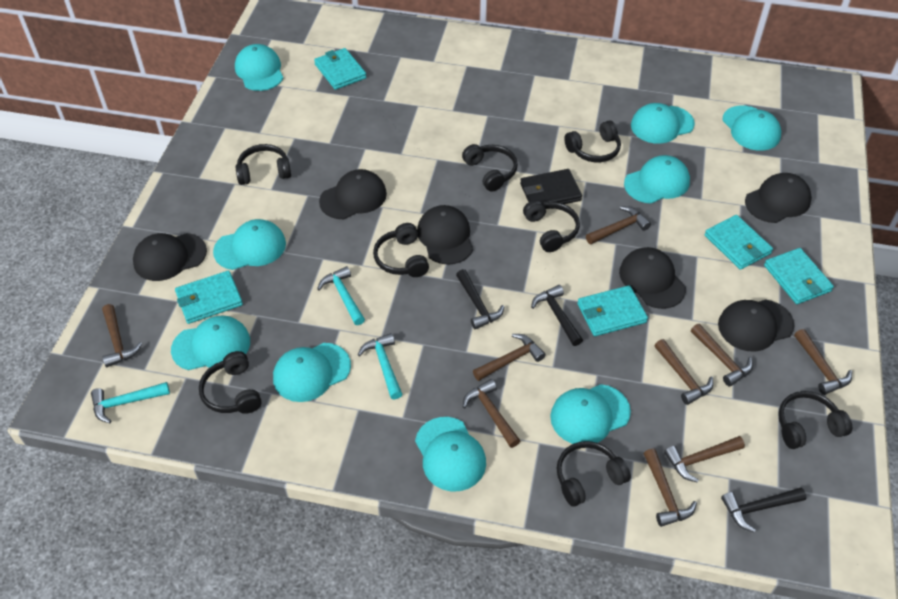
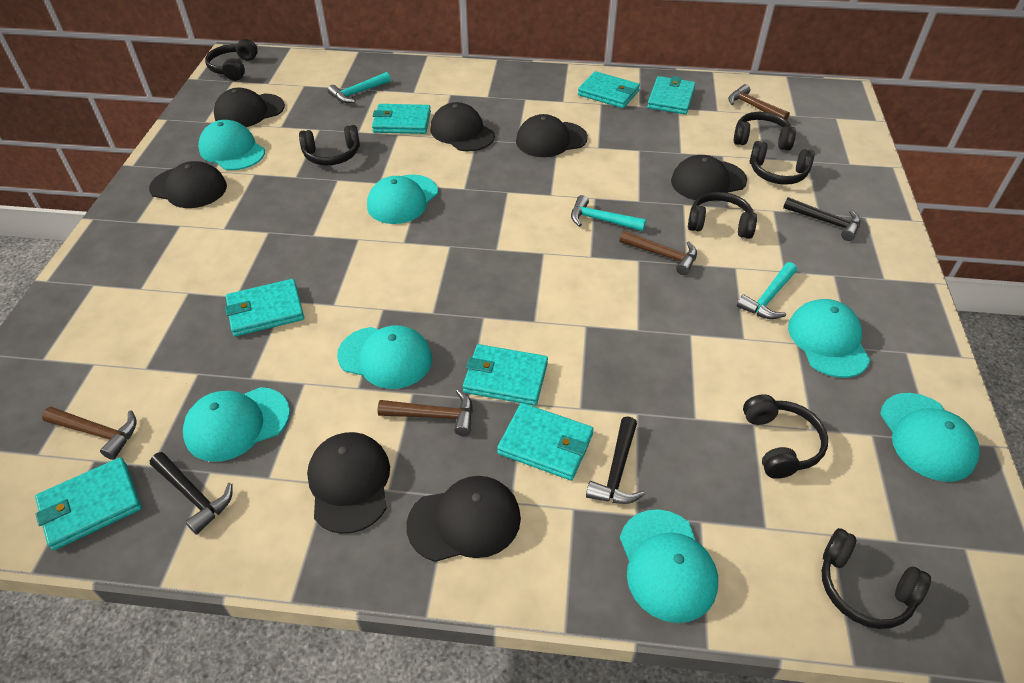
black cap: [133,233,207,281] [319,169,387,219] [417,205,473,265] [619,247,686,309] [718,299,795,352] [745,173,812,223] = 6 -> [149,161,227,208] [214,87,285,127] [307,432,390,534] [406,476,521,562] [430,102,495,151] [516,114,588,157] [671,155,747,200] = 7
black headphones: [199,351,262,414] [236,144,291,185] [373,223,429,277] [462,144,518,192] [523,200,580,252] [557,441,631,507] [564,120,621,162] [778,391,852,449] = 8 -> [205,39,258,81] [299,125,360,166] [688,192,757,239] [734,112,796,151] [743,394,828,479] [750,141,815,185] [821,528,931,629] = 7
black wallet: [520,169,582,204] = 1 -> none = 0
brown hammer: [102,304,142,367] [463,379,520,448] [473,334,546,381] [586,206,651,244] [643,448,697,527] [654,339,713,405] [664,436,745,483] [691,324,753,387] [794,329,852,395] = 9 -> [42,407,137,460] [377,389,473,436] [620,230,697,275] [728,84,790,120] = 4
turquoise cap: [171,315,250,370] [213,219,286,270] [235,44,283,91] [273,343,351,402] [415,417,486,492] [550,384,631,444] [624,155,690,204] [631,103,695,144] [722,106,781,151] = 9 -> [183,387,290,462] [198,120,265,170] [337,325,432,389] [367,175,438,224] [620,509,718,623] [788,299,870,378] [880,393,980,482] = 7
turquoise wallet: [175,270,243,324] [314,48,367,90] [577,285,648,336] [705,215,773,270] [764,248,834,304] = 5 -> [35,457,142,550] [225,279,304,337] [372,104,431,134] [463,344,548,406] [497,403,594,480] [578,71,640,108] [647,76,696,115] = 7

